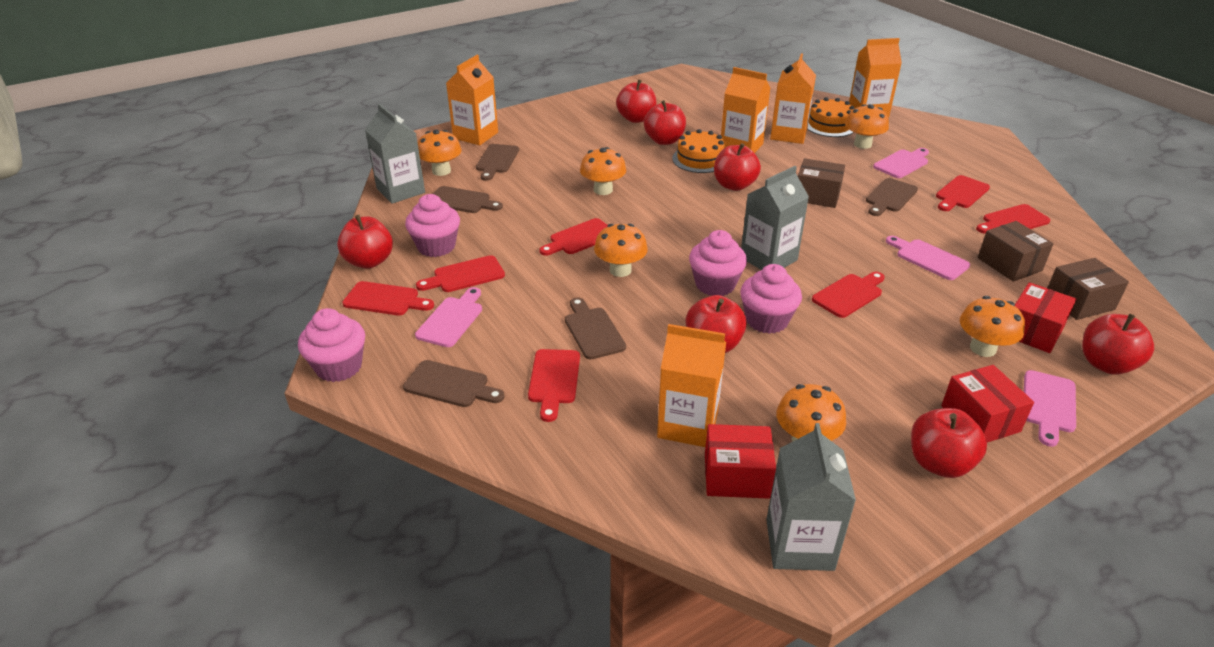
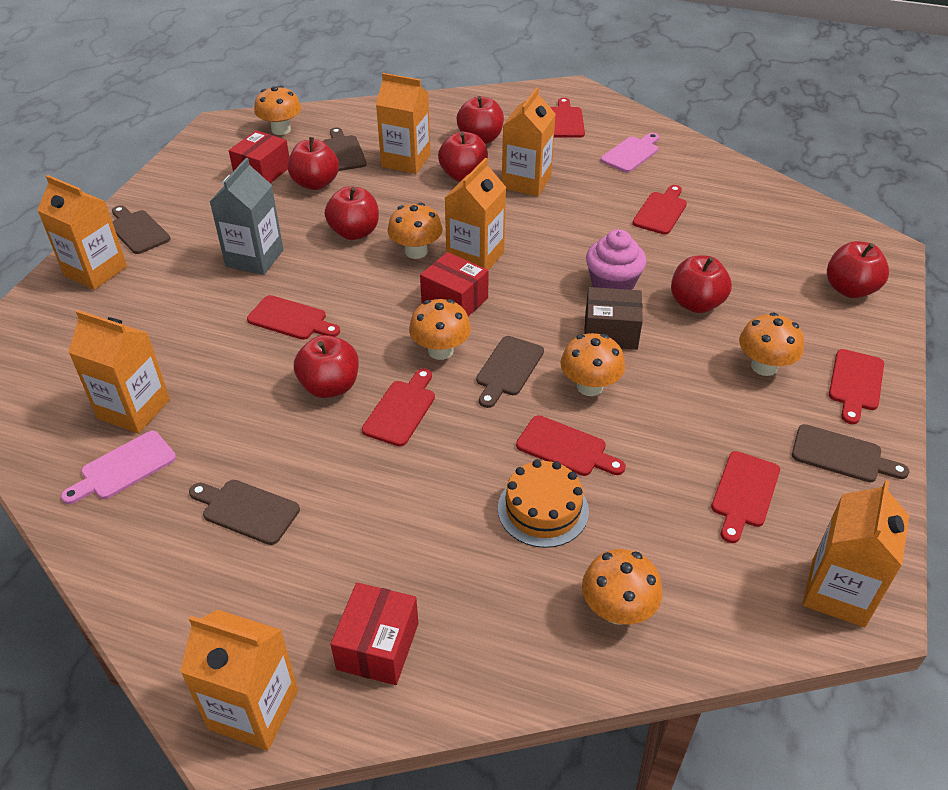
brown box: [798,158,845,208] [978,221,1054,282] [1048,258,1129,320] = 3 -> [584,287,643,350] = 1
grey carton: [365,104,425,204] [741,166,809,270] [766,423,856,571] = 3 -> [210,158,283,275] = 1
orange cake: [672,129,724,173] [807,97,855,137] = 2 -> [498,460,589,548] = 1
orange carton: [446,55,498,145] [657,324,726,447] [721,67,770,153] [770,54,816,144] [849,38,902,117] = 5 -> [37,175,127,290] [68,310,170,433] [180,610,298,751] [376,73,431,174] [445,158,506,270] [502,87,556,196] [803,480,909,627] = 7
pink cupcake: [298,308,365,382] [405,194,460,257] [689,230,747,296] [740,264,802,334] = 4 -> [586,229,647,290] = 1
pink cutting board: [415,287,482,347] [873,148,929,178] [886,236,970,280] [1024,370,1076,447] = 4 -> [61,431,176,504] [601,133,659,173] = 2

